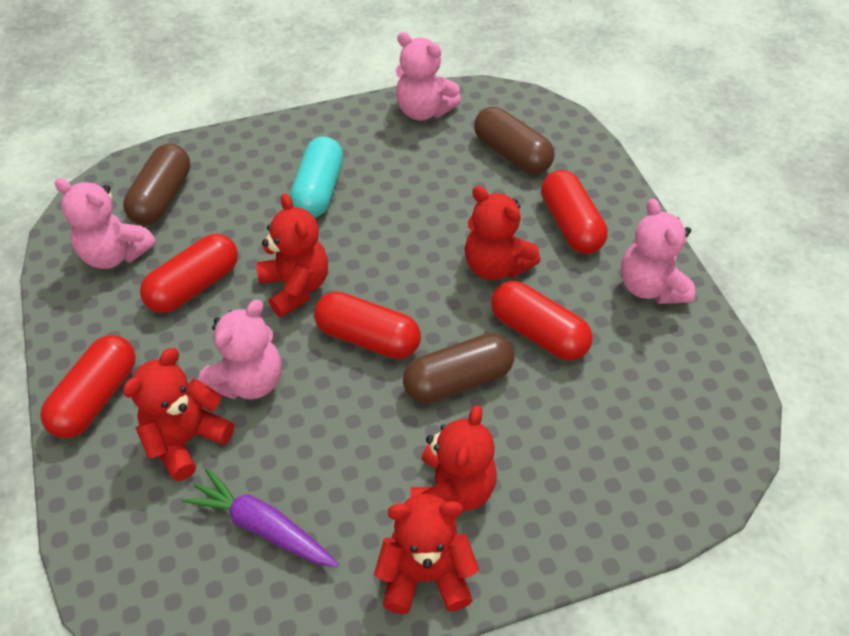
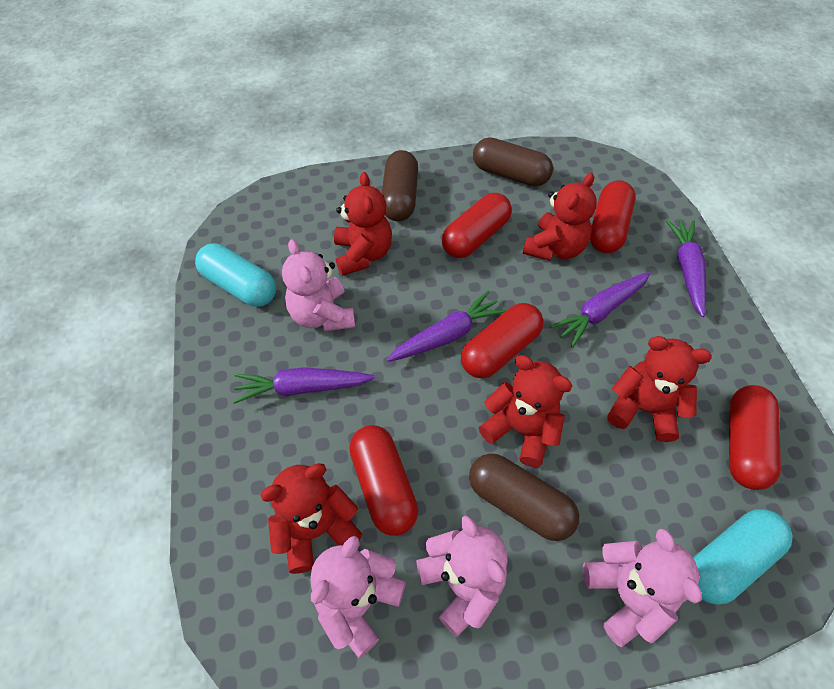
purple carrot: [182,468,339,567] = 1 -> [233,367,375,404] [387,291,506,362] [550,272,650,348] [666,220,706,317] = 4
turquoise capsule: [290,137,343,218] = 1 -> [195,244,276,307] [693,509,793,605] = 2

